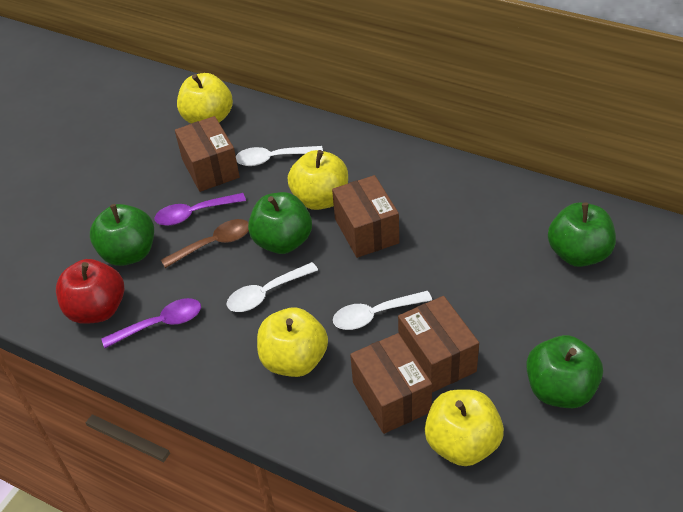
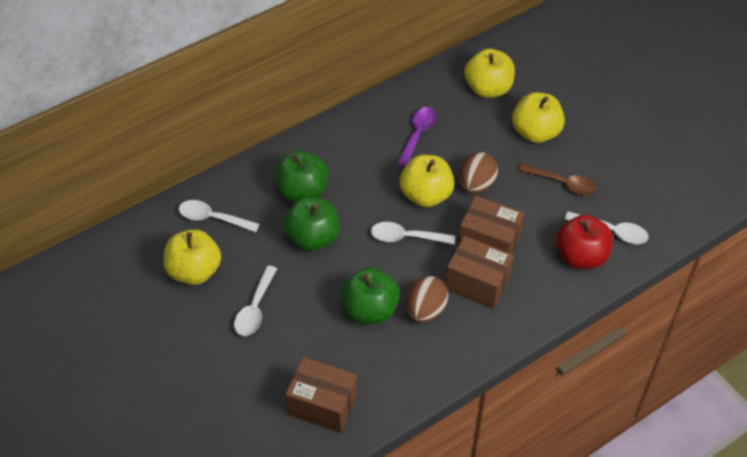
brown box: [175,116,240,192] [332,175,399,258] [350,333,432,434] [398,296,479,392] = 4 -> [285,357,358,433] [445,236,514,308] [458,196,524,254] = 3
brown egg: none = 0 -> [407,276,448,323] [459,152,498,194] = 2
green apple: [90,204,154,266] [248,192,312,254] [526,335,603,408] [548,202,616,267] = 4 -> [274,150,329,202] [283,197,339,251] [341,267,400,324] = 3
purple spoon: [101,298,201,348] [155,193,246,226] = 2 -> [397,107,437,167] = 1
white spoon: [227,262,318,312] [236,146,323,166] [333,291,432,330] = 3 -> [179,200,259,233] [234,265,277,336] [371,222,455,244] [565,211,649,244] = 4

